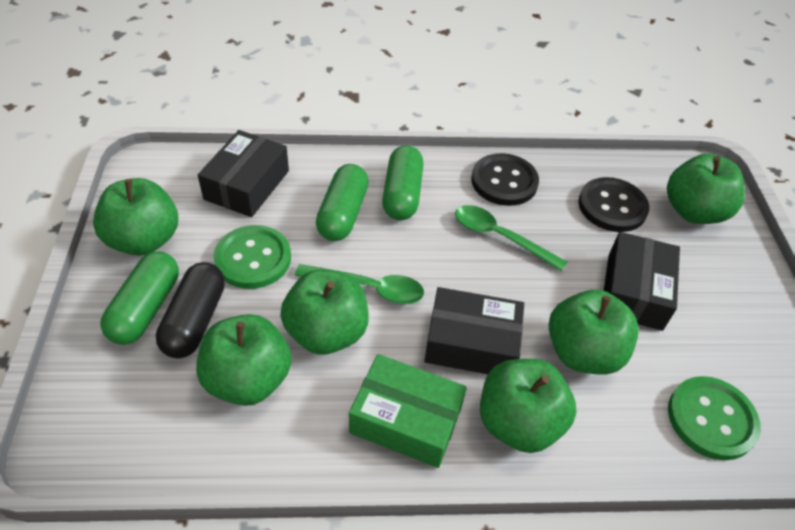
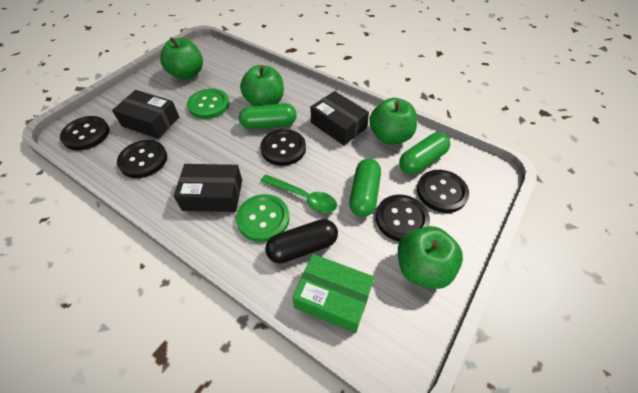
black button: [471,153,539,206] [578,177,649,232] = 2 -> [60,116,110,151] [117,140,167,178] [260,129,306,166] [376,195,430,242] [417,170,469,213] = 5
green apple: [93,178,178,256] [196,314,292,406] [280,269,369,355] [480,359,577,453] [549,290,639,375] [667,154,745,224] = 6 -> [160,37,203,80] [240,65,284,106] [369,98,417,144] [398,226,463,289] = 4
green spoon: [295,264,424,304] [455,205,567,271] = 2 -> [261,174,337,213] = 1

